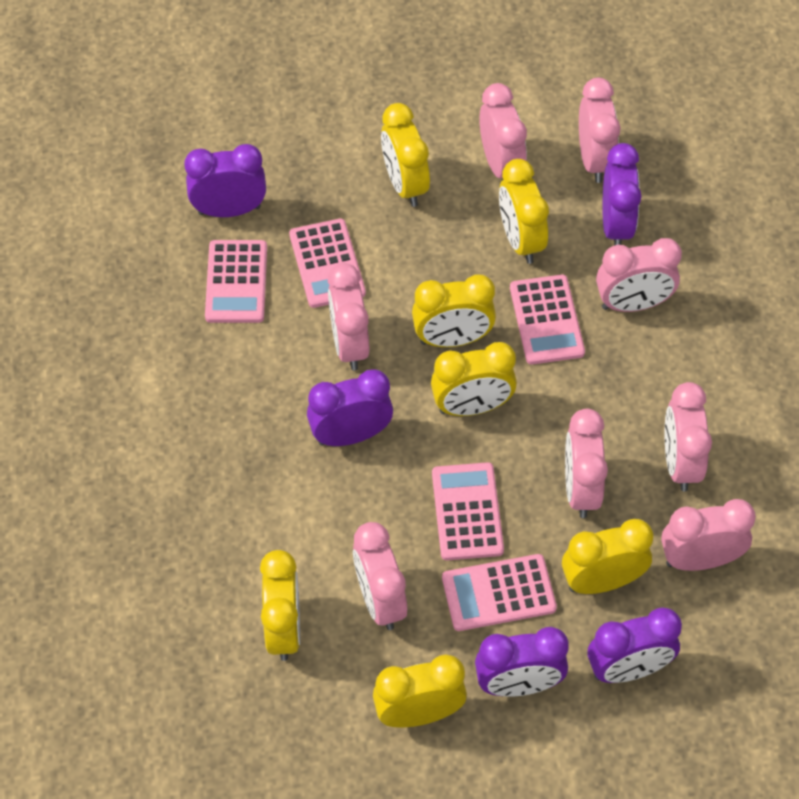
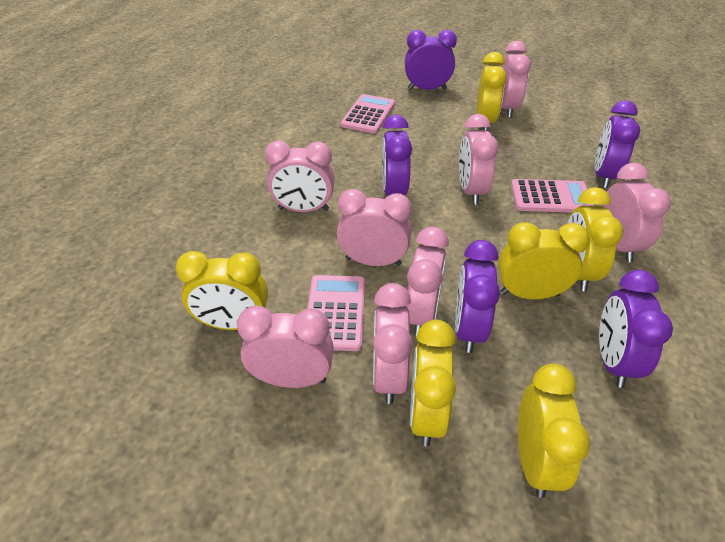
pink calculator: [205,240,267,323] [289,219,366,308] [432,462,504,560] [442,554,557,631] [510,275,585,365] = 5 -> [307,275,365,351] [341,94,395,134] [511,179,594,213] = 3
yellow clock: [260,550,300,661] [373,654,467,728] [381,103,430,207] [412,275,496,347] [431,342,517,416] [499,159,549,264] [562,519,653,594] = 7 -> [176,251,268,330] [410,320,456,446] [476,52,507,131] [498,222,590,299] [518,364,590,498] [567,187,624,291] = 6

